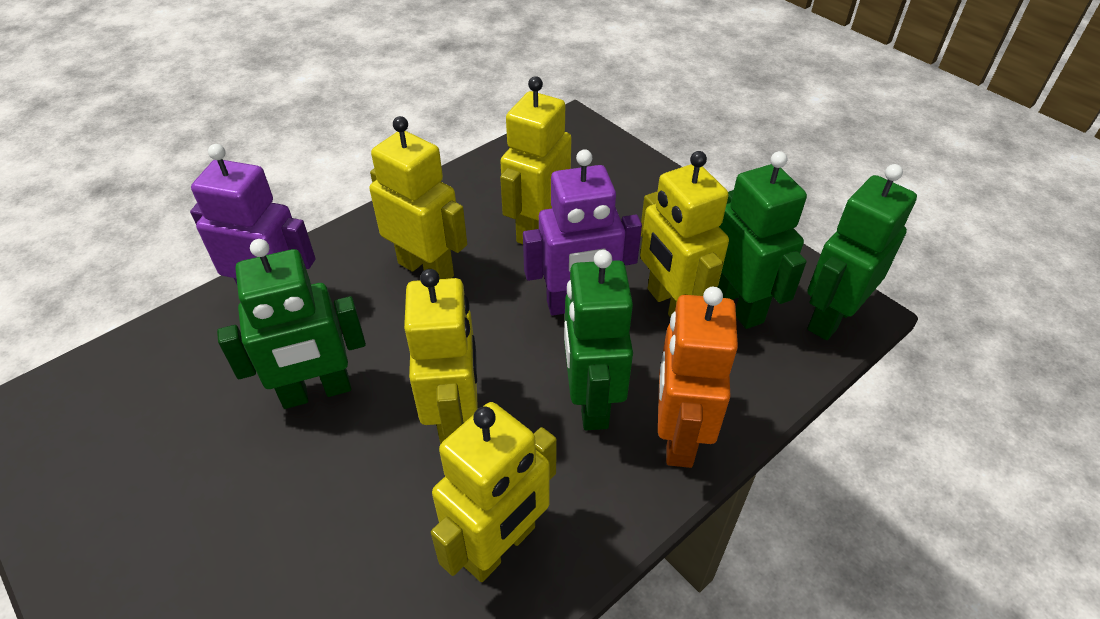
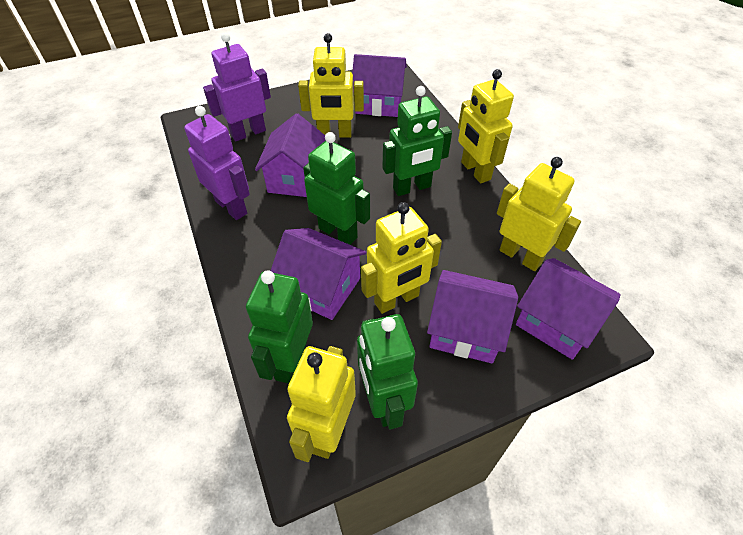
orange robot: [658,286,738,468] = 1 -> none = 0
purple house: none = 0 -> [255,113,326,197] [271,228,366,320] [352,54,407,117] [427,270,518,363] [516,258,621,360] = 5

